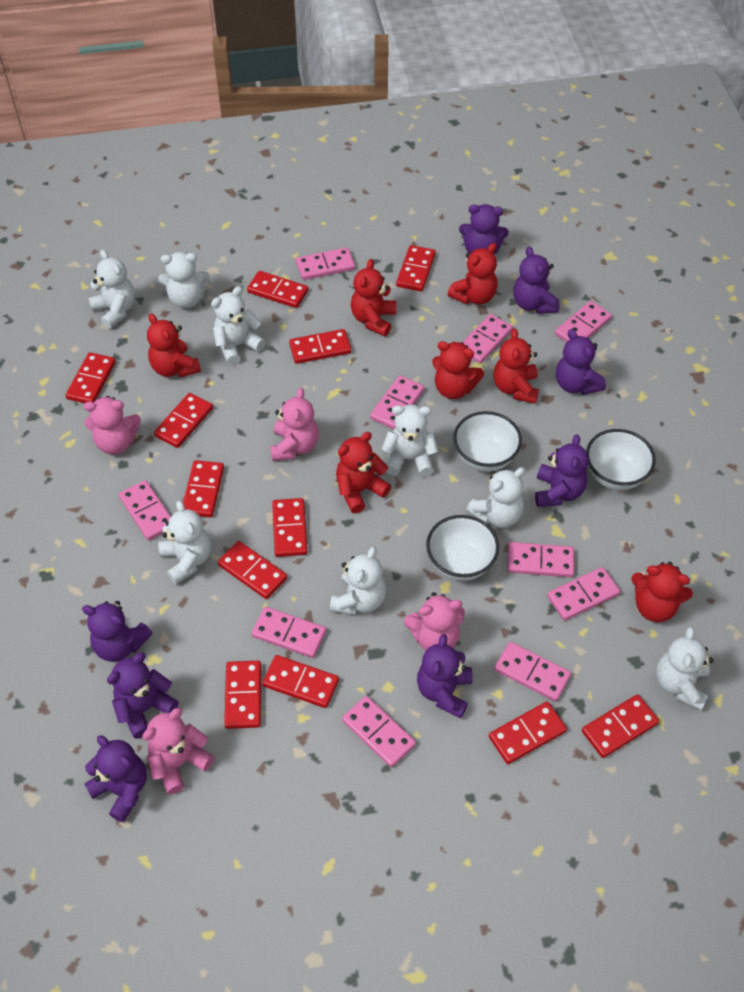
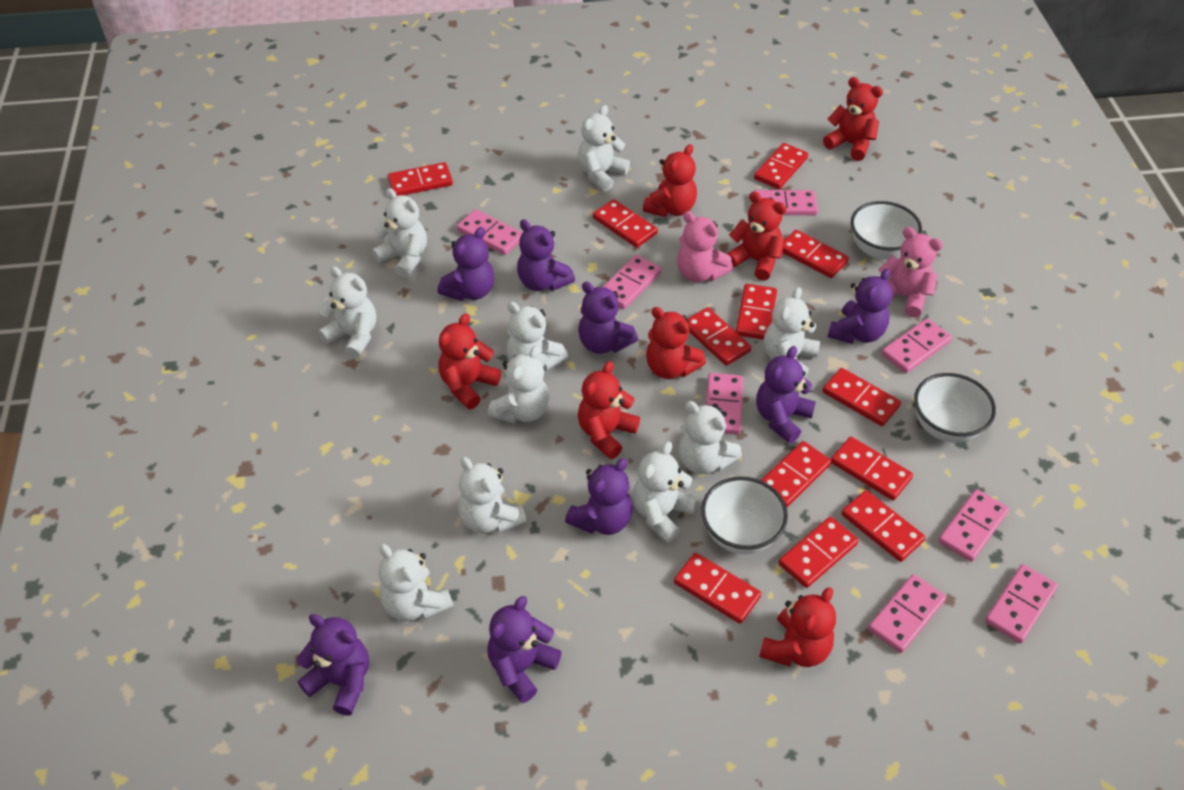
pink domino: [119,480,171,541] [251,607,326,658] [296,247,355,280] [342,696,416,767] [370,375,424,429] [462,314,513,364] [495,642,571,702] [507,542,574,577] [547,567,620,621] [555,301,612,342] = 10 -> [457,209,522,255] [603,255,661,309] [706,373,743,435] [754,190,818,215] [868,574,946,653] [881,318,952,373] [938,489,1009,562] [985,564,1058,644] = 8
pink teddy bear: [84,396,141,455] [142,708,214,795] [271,388,319,461] [404,592,465,650] = 4 -> [677,211,733,282] [878,227,943,318] = 2
white teddy bear: [88,250,135,329] [158,252,210,308] [158,500,211,584] [211,286,265,365] [330,546,386,615] [382,405,438,477] [466,467,525,528] [656,627,714,710] = 8 -> [319,266,376,359] [372,188,427,278] [378,544,453,621] [458,457,526,534] [488,346,550,424] [507,302,568,371] [578,105,630,192] [632,441,698,543] [679,401,742,474] [764,287,820,378] = 10

